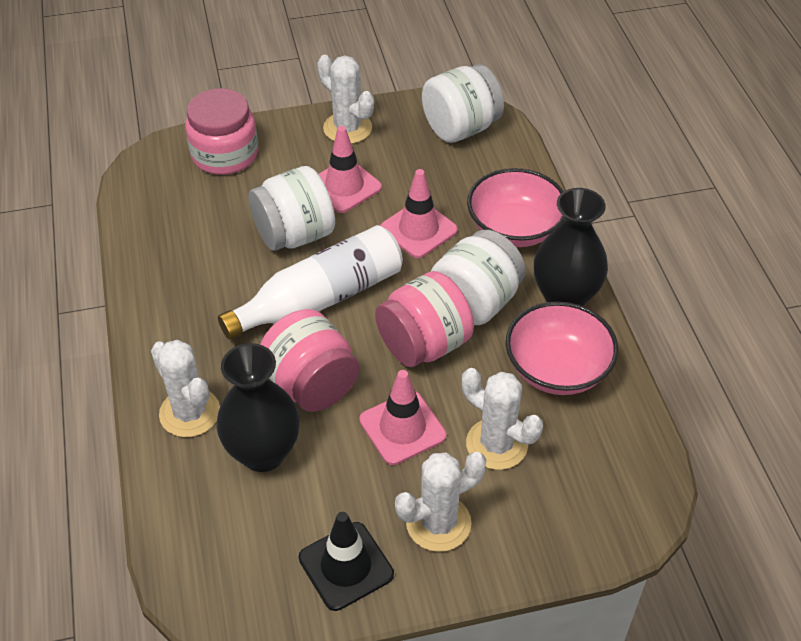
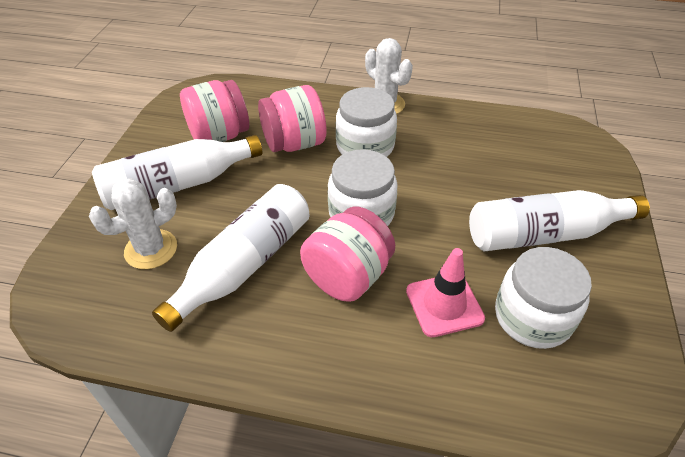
black traffic cone: [299,512,394,611] = 1 -> none = 0
black vase: [217,343,300,472] [534,188,608,306] = 2 -> none = 0
pink bowl: [467,168,565,247] [506,301,618,395] = 2 -> none = 0
pink traffic cone: [319,126,382,213] [359,370,446,465] [380,169,458,258] = 3 -> [406,248,485,337] = 1
white bottle: [218,225,403,340] = 1 -> [92,135,262,210] [152,184,310,332] [469,190,650,251] = 3
white cactus: [151,340,220,437] [317,55,374,144] [395,452,486,552] [462,368,543,470] = 4 -> [89,178,177,269] [365,38,413,114] = 2

